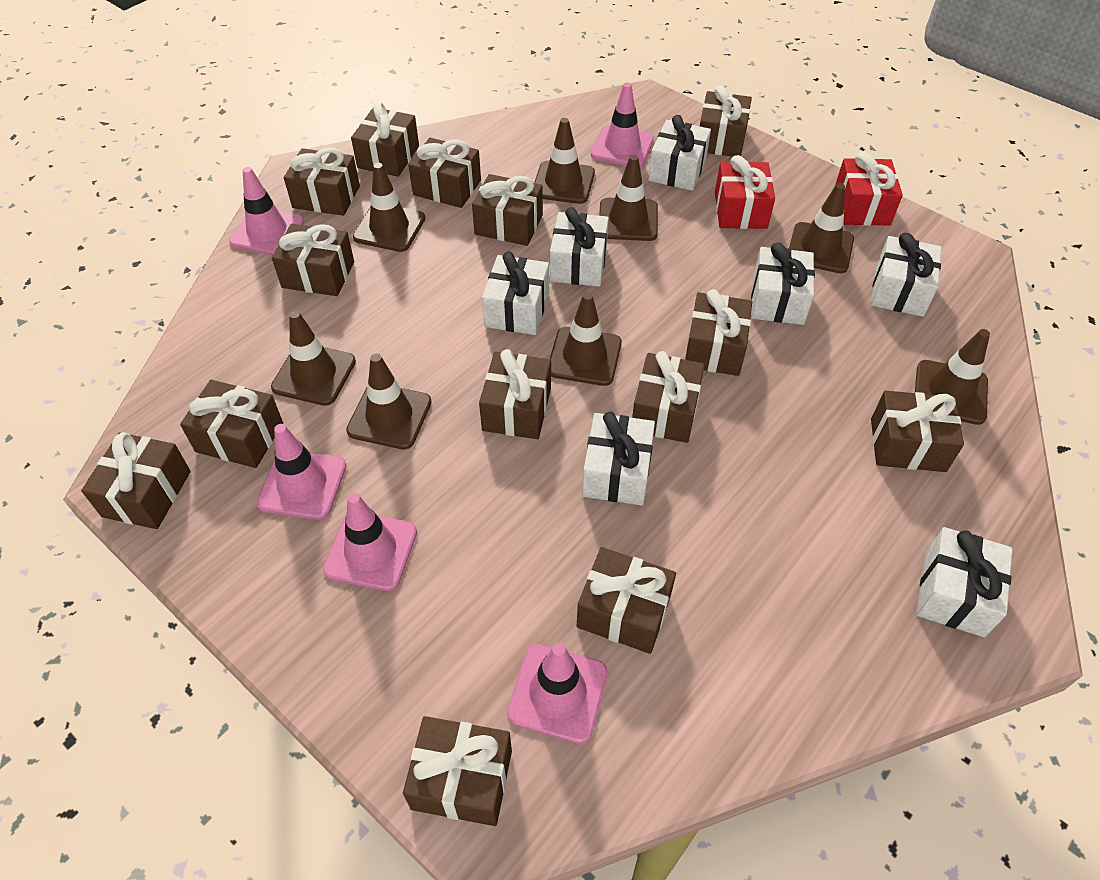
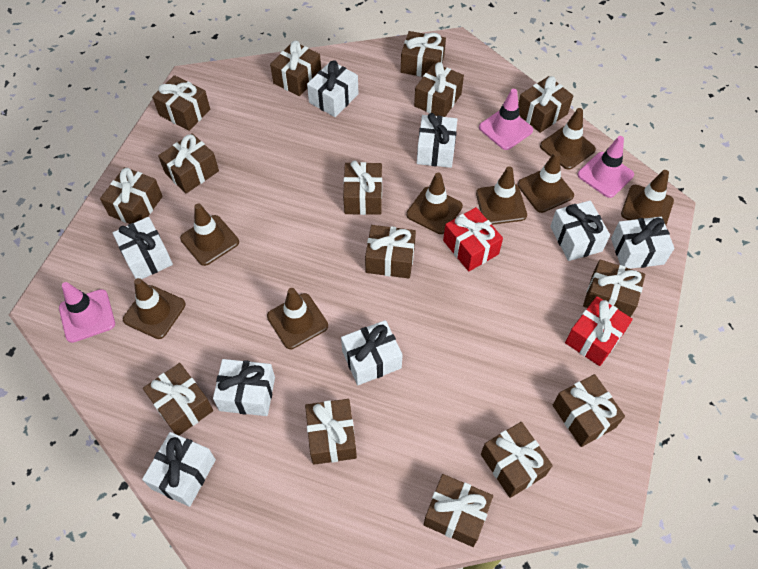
brown gift: [81,432,191,529] [180,380,283,468] [272,224,354,296] [284,147,360,216] [351,102,419,177] [403,716,512,826] [408,138,481,208] [472,174,543,246] [479,349,551,439] [576,547,676,654] [632,351,705,443] [685,289,752,376] [700,85,752,157] [871,391,964,472] = 14 -> [100,167,163,224] [143,363,213,435] [152,75,210,131] [158,133,219,193] [270,41,321,96] [305,399,357,465] [343,161,382,215] [365,225,416,278] [401,31,446,77] [414,62,464,117] [424,474,493,547] [481,422,553,498] [518,76,573,133] [553,374,625,447] [583,259,645,317] = 15
pink traffic cone: [229,167,304,256] [257,424,347,520] [323,493,417,591] [507,643,607,744] [591,82,654,167] = 5 -> [59,282,115,343] [479,89,533,150] [578,136,634,198] = 3
white gift: [482,251,549,335] [550,207,609,287] [582,411,655,505] [649,115,711,191] [751,243,815,325] [871,233,942,317] [916,527,1012,637] = 7 -> [113,217,173,279] [142,432,216,507] [213,359,275,416] [307,60,358,117] [341,320,402,385] [417,113,457,168] [550,200,610,261] [611,217,674,269] = 8

